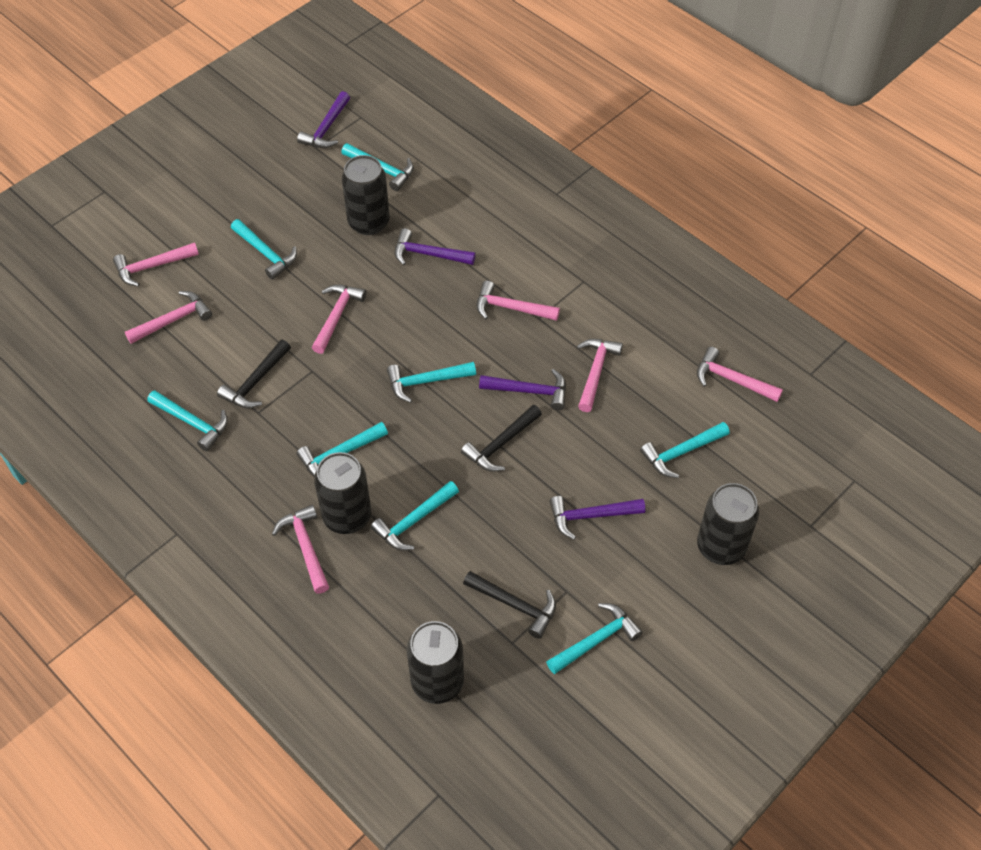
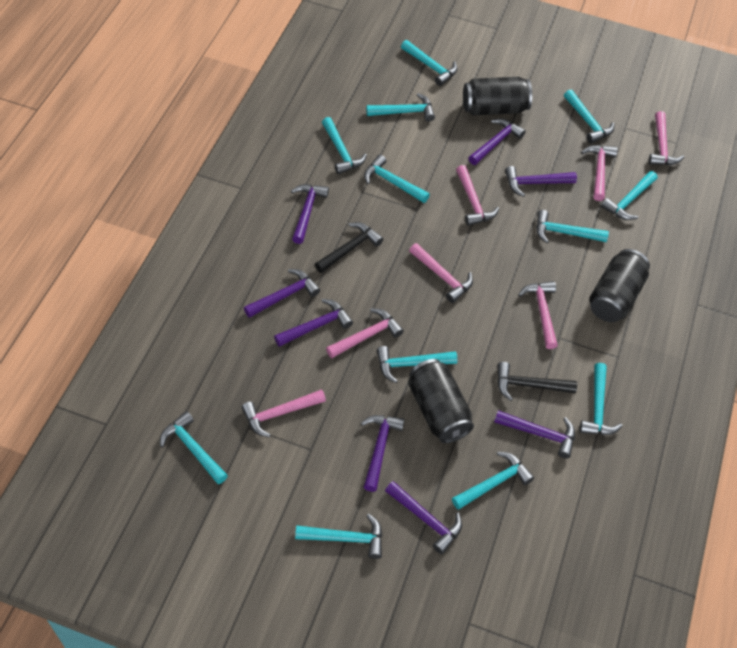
black can: [314,452,371,534] [342,155,390,235] [407,621,464,704] [697,483,759,565] = 4 -> [408,359,474,443] [463,77,532,115] [589,249,650,322] = 3
black hammer: [217,340,291,409] [461,405,542,472] [463,571,556,639] = 3 -> [315,222,383,273] [497,362,577,401] = 2
purple hammer: [297,91,350,148] [394,228,476,265] [479,369,566,410] [549,496,645,540] = 4 -> [244,269,320,318] [274,299,353,347] [291,184,329,244] [361,415,405,492] [385,481,462,554] [469,119,526,165] [494,410,575,459] [505,166,577,197] = 8
turquoise hammer: [147,390,228,452] [231,219,297,280] [297,422,388,477] [341,143,414,191] [371,481,459,551] [387,362,476,403] [546,603,643,674] [640,422,730,478] = 8 -> [160,411,228,484] [295,514,383,559] [322,117,367,174] [364,155,430,203] [366,93,435,121] [377,346,457,383] [401,40,458,86] [452,451,534,510] [536,210,609,243] [564,89,614,143] [579,363,623,435] [601,171,657,220] = 12

